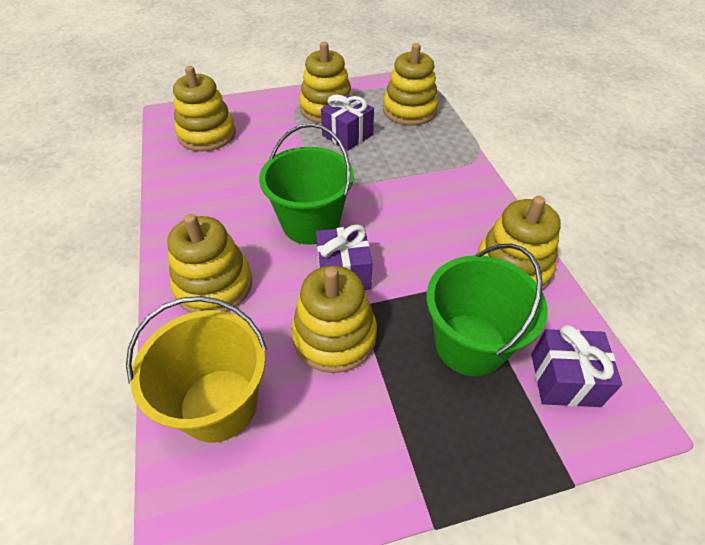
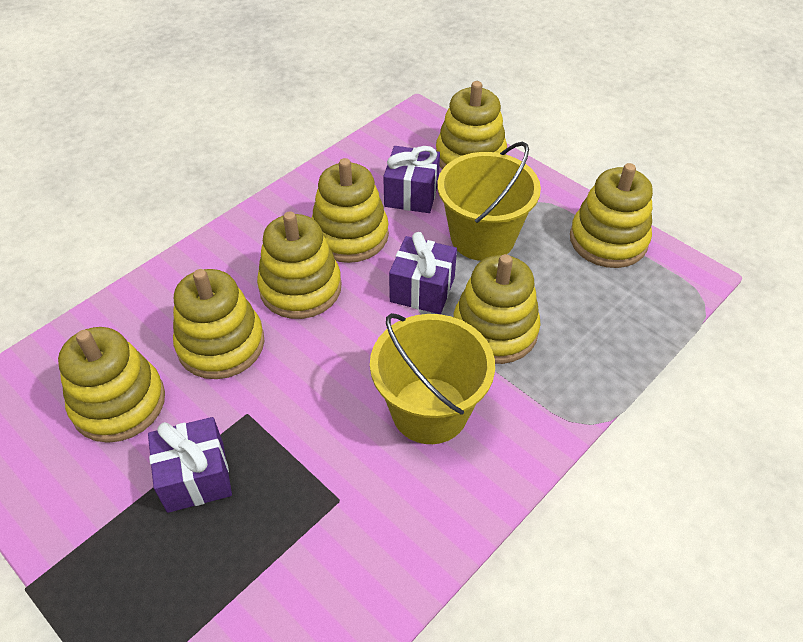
green bucket: [259,123,354,245] [426,244,548,376] = 2 -> none = 0
yellow bucket: [126,296,267,442] = 1 -> [370,313,495,444] [437,142,541,261] = 2
yellow stacking toy: [167,214,252,313] [173,66,236,152] [291,266,377,373] [299,42,353,123] [383,43,438,126] [477,196,561,290] = 6 -> [58,327,165,443] [173,269,264,379] [257,211,341,319] [312,158,389,263] [436,81,507,169] [453,254,541,364] [570,163,653,268] = 7

